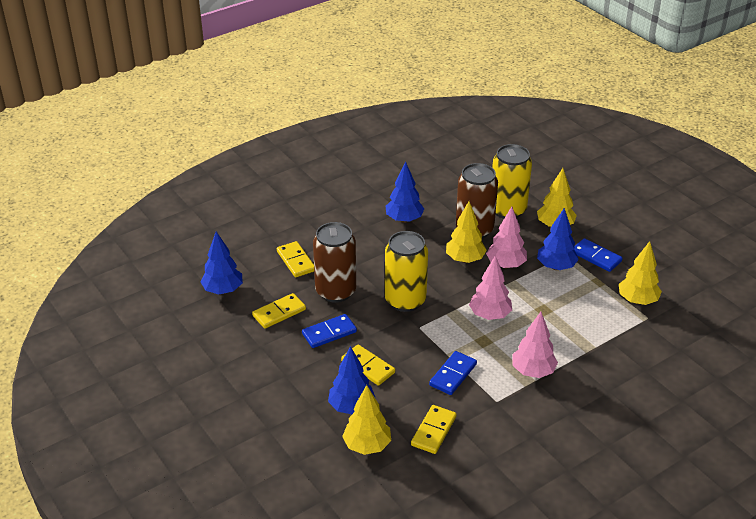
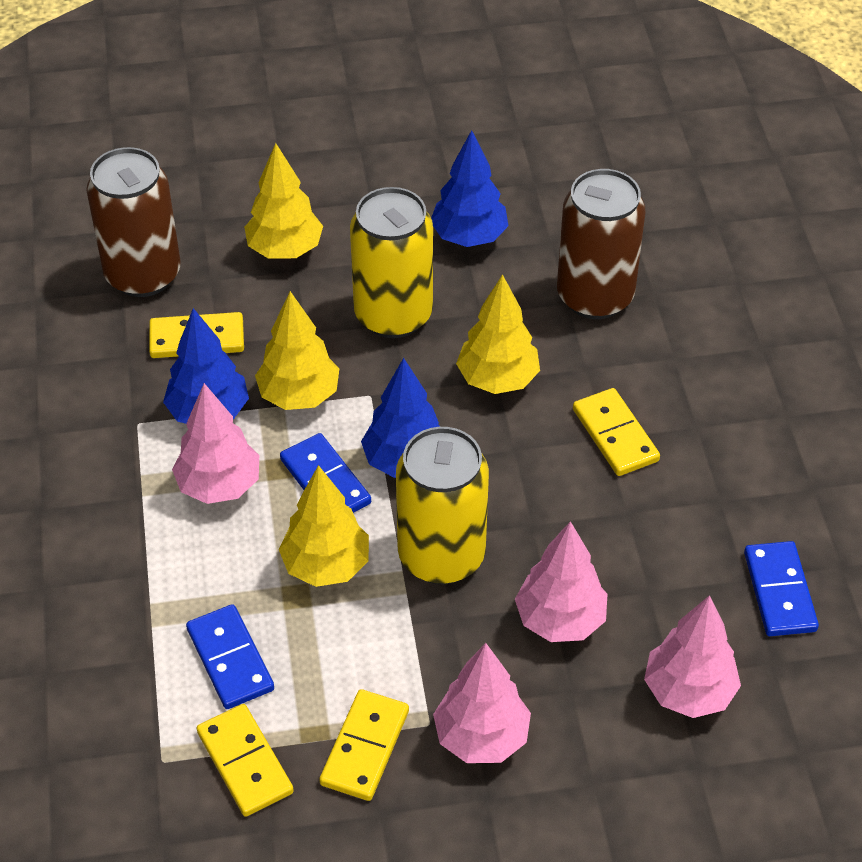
blue tree: [201,231,243,294] [328,346,375,414] [386,162,424,223] [537,208,579,270] = 4 -> [163,308,249,424] [361,358,441,478] [431,130,509,247] = 3
pink tree: [469,255,512,320] [486,206,527,268] [512,312,558,378] = 3 -> [172,383,259,504] [433,643,531,763] [515,521,607,642] [644,595,741,718] = 4

